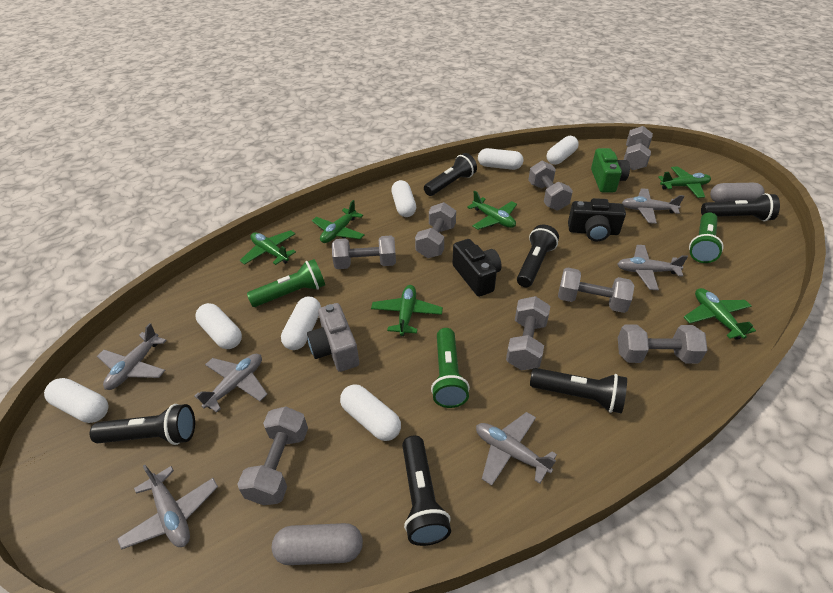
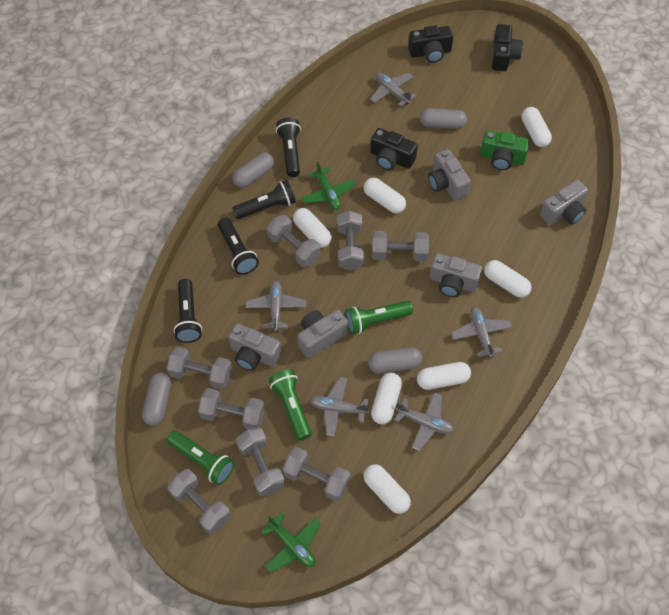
black camera: [452,239,501,297] [568,198,626,241] = 2 -> [370,128,418,170] [408,25,453,63] [492,24,523,71] = 3
black flashlight: [90,404,195,445] [402,435,451,546] [424,153,477,196] [517,225,559,287] [530,368,627,413] [701,193,780,222] = 6 -> [174,279,202,343] [218,218,259,275] [232,180,296,219] [276,117,301,177] = 4
green plane: [240,230,296,265] [312,200,365,243] [371,285,443,336] [467,191,517,230] [658,166,711,198] [684,288,756,340] = 6 -> [261,513,321,573] [301,162,356,210] = 2
grey camera: [307,303,359,372] = 1 -> [228,323,282,371] [298,310,348,358] [428,149,471,200] [429,253,482,297] [540,180,588,225] = 5
grey capsule: [272,523,363,565] [710,183,765,202] = 2 -> [142,373,171,426] [232,152,274,188] [368,347,422,374] [420,108,467,129] = 4
grey plane: [97,323,167,390] [117,465,218,550] [194,354,267,413] [476,412,557,486] [617,245,688,290] [622,188,684,224] = 6 -> [245,281,306,331] [310,377,369,436] [370,72,417,106] [395,392,454,451] [451,307,512,358] = 5

